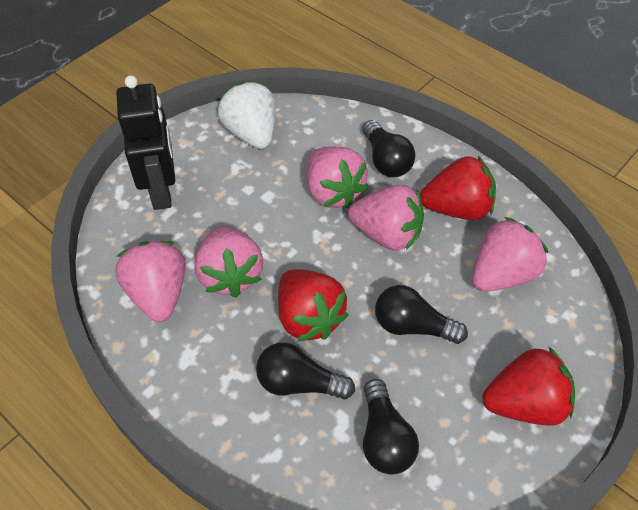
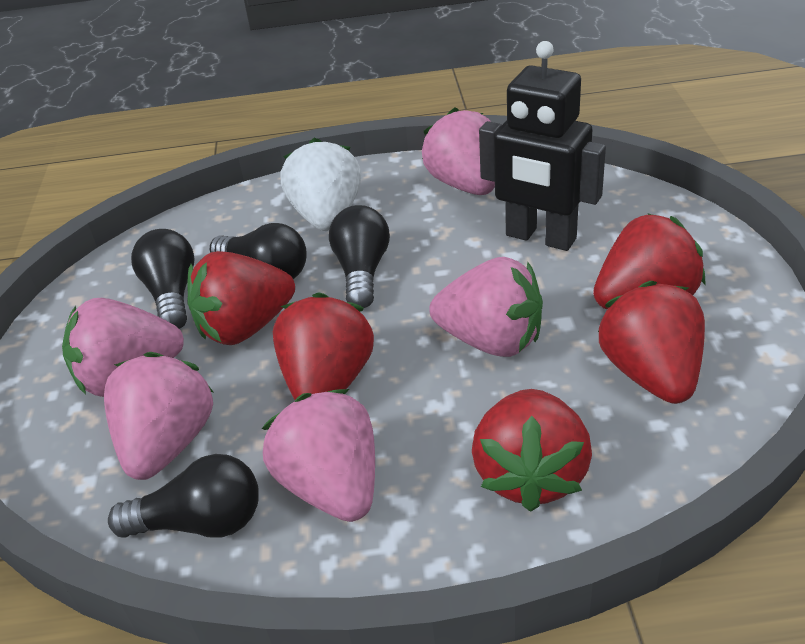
red strawberry: [278,269,348,342] [420,156,496,220] [482,346,575,426] = 3 -> [187,251,295,345] [273,292,374,400] [472,389,592,512] [593,213,705,309] [598,281,705,404] = 5

